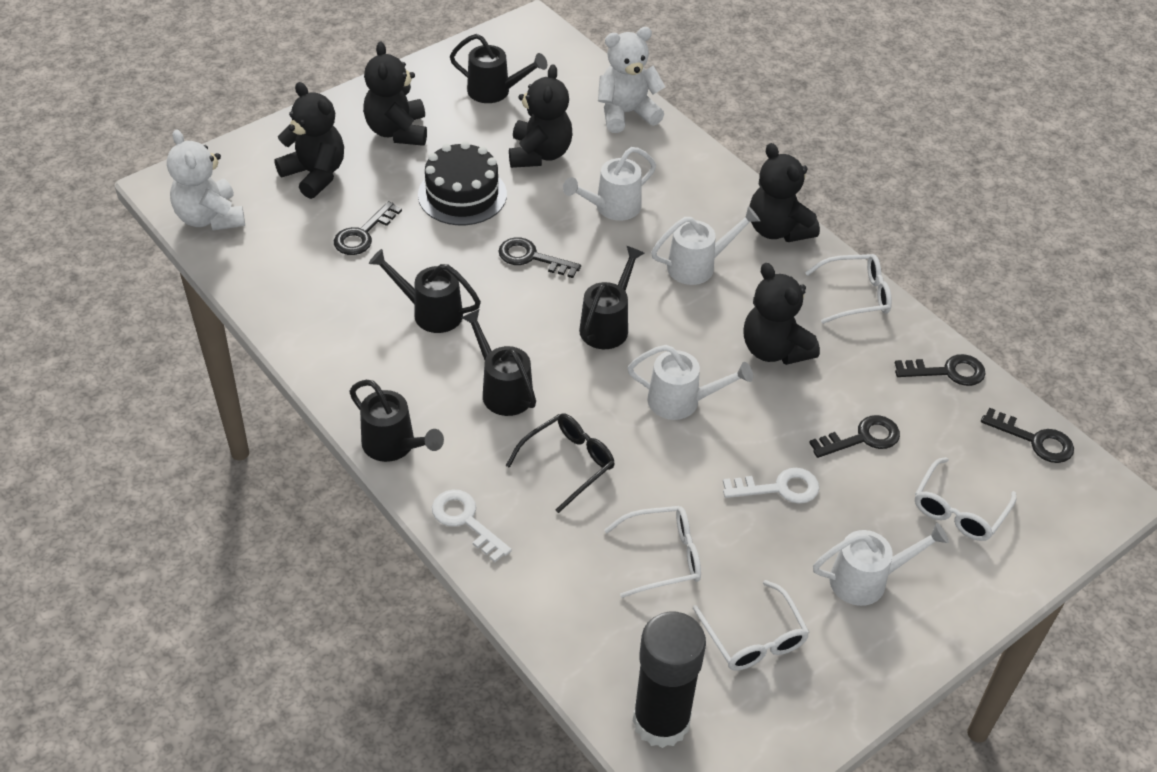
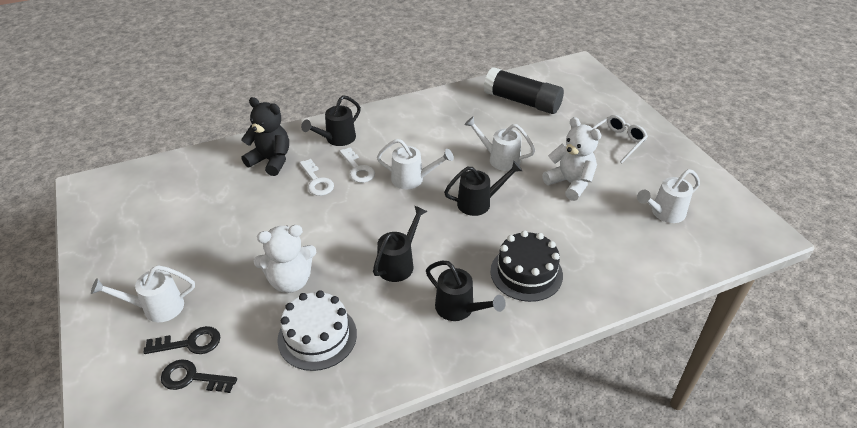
black glasses: [506,413,615,513] = 1 -> none = 0
black key: [334,201,402,255] [499,237,581,278] [809,415,900,458] [895,354,985,386] [981,408,1074,463] = 5 -> [144,326,220,354] [161,360,237,393] = 2
black teddy bear: [274,82,344,199] [363,42,427,146] [509,64,572,168] [744,263,820,365] [749,143,820,242] = 5 -> [241,97,289,176] = 1
black watering can: [349,380,444,462] [369,249,481,333] [450,34,547,103] [461,309,536,416] [579,246,644,349] = 5 -> [301,95,361,146] [373,206,428,282] [426,261,506,321] [444,161,522,216] = 4
white cake: none = 0 -> [277,290,357,371] = 1
white glasses: [604,506,701,598] [693,580,810,671] [805,254,892,324] [915,457,1016,541] = 4 -> [593,115,648,163] = 1

